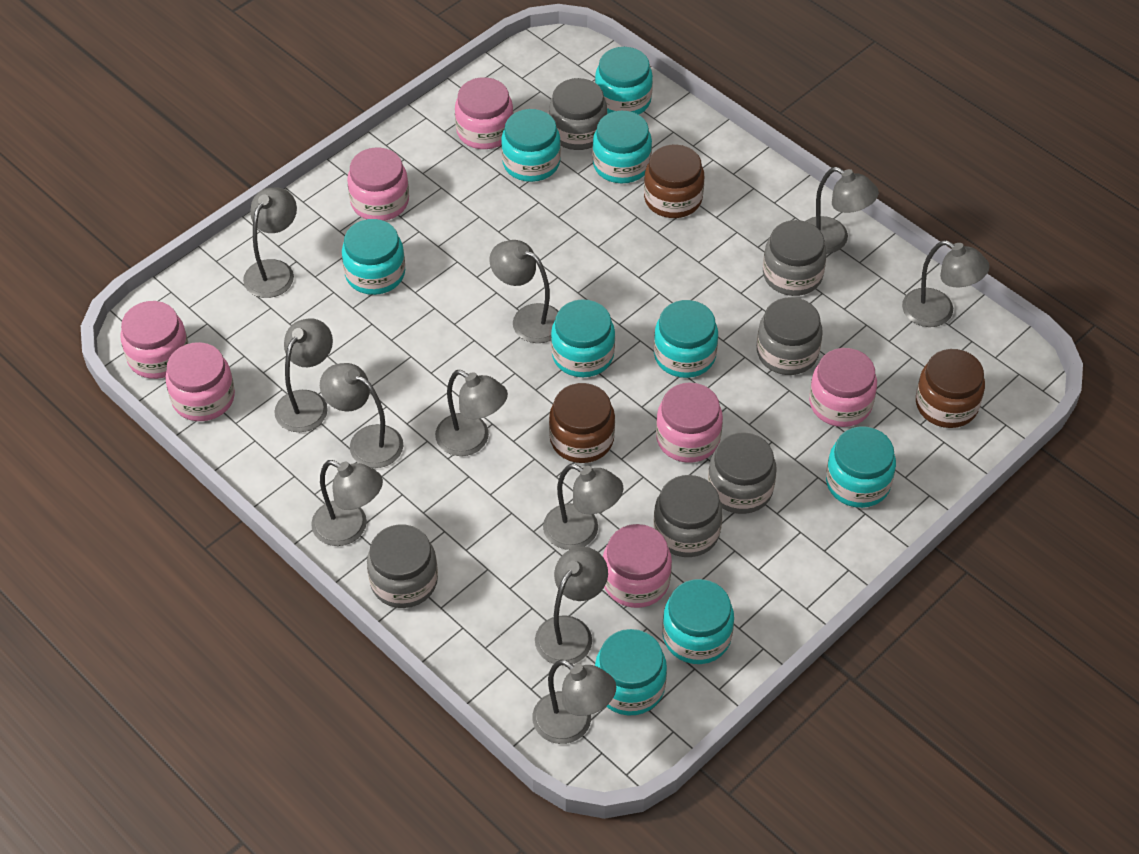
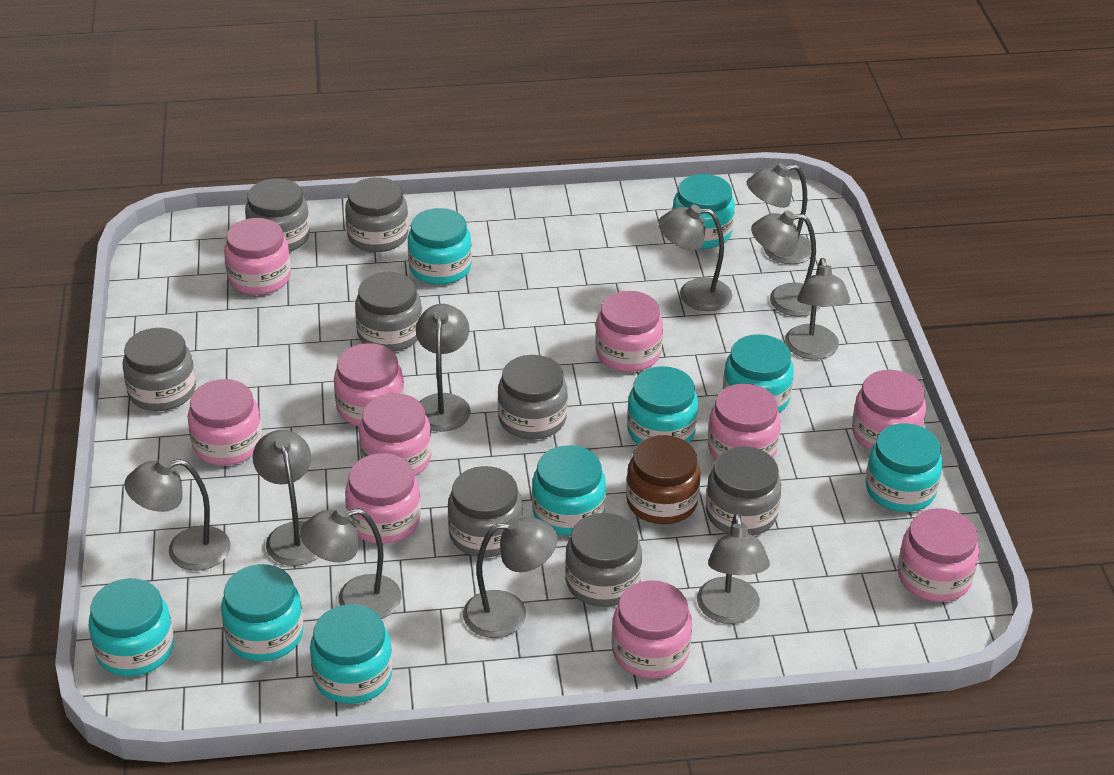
brown jar: [549,383,615,463] [644,144,704,218] [916,349,985,428] = 3 -> [626,435,701,524] = 1
grey jar: [367,525,438,608] [549,78,607,150] [653,475,722,557] [708,432,777,514] [757,297,823,375] [763,220,827,296] = 6 -> [122,328,196,411] [245,178,310,252] [345,177,409,252] [355,272,422,352] [448,466,523,557] [498,355,568,439] [565,513,642,607] [706,446,781,536] = 8
grey lamp: [243,187,297,298] [274,318,333,432] [311,460,383,546] [320,363,403,468] [435,370,508,456] [489,240,558,343] [532,659,616,744] [535,547,608,666] [543,464,623,550] [805,167,879,253] [902,240,990,327] = 11 -> [124,458,230,571] [253,430,318,566] [300,507,402,619] [416,304,471,432] [463,517,557,638] [659,205,732,311] [697,513,770,624] [747,163,811,264] [751,211,821,317] [785,258,850,360] = 10
pink jar: [121,301,188,379] [165,342,235,421] [347,147,409,221] [455,77,513,149] [603,524,672,608] [656,382,723,463] [809,348,877,427] = 7 -> [188,379,262,466] [224,218,291,295] [334,343,405,426] [345,453,421,544] [359,393,432,476] [595,291,663,372] [612,580,692,678] [708,384,781,459] [852,370,926,451] [898,508,979,602] = 10

